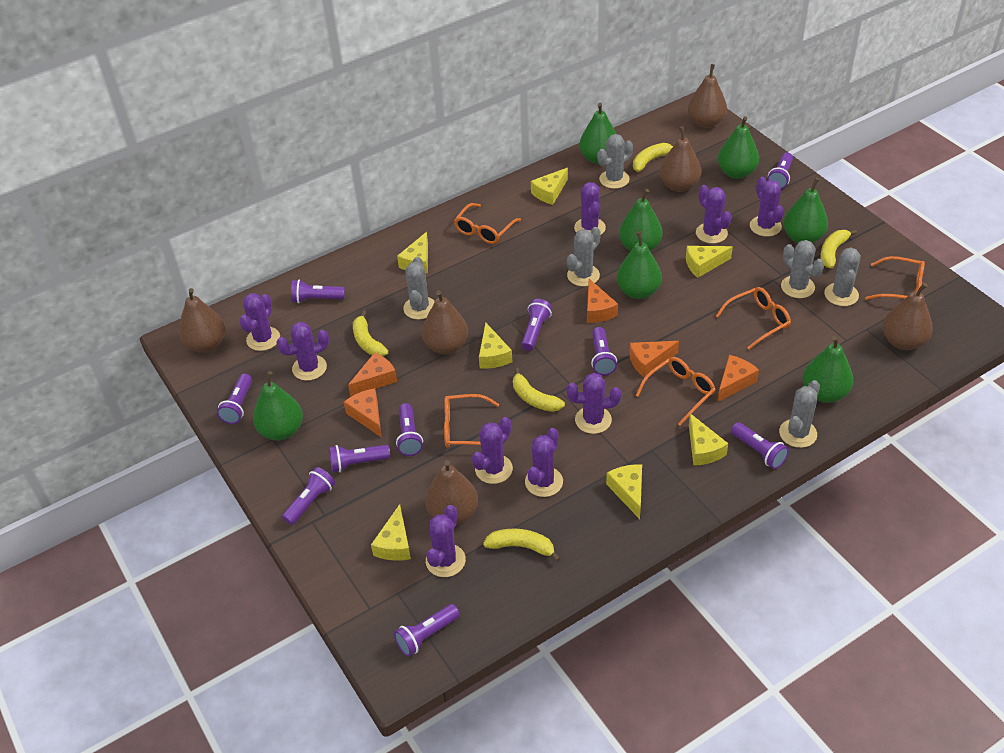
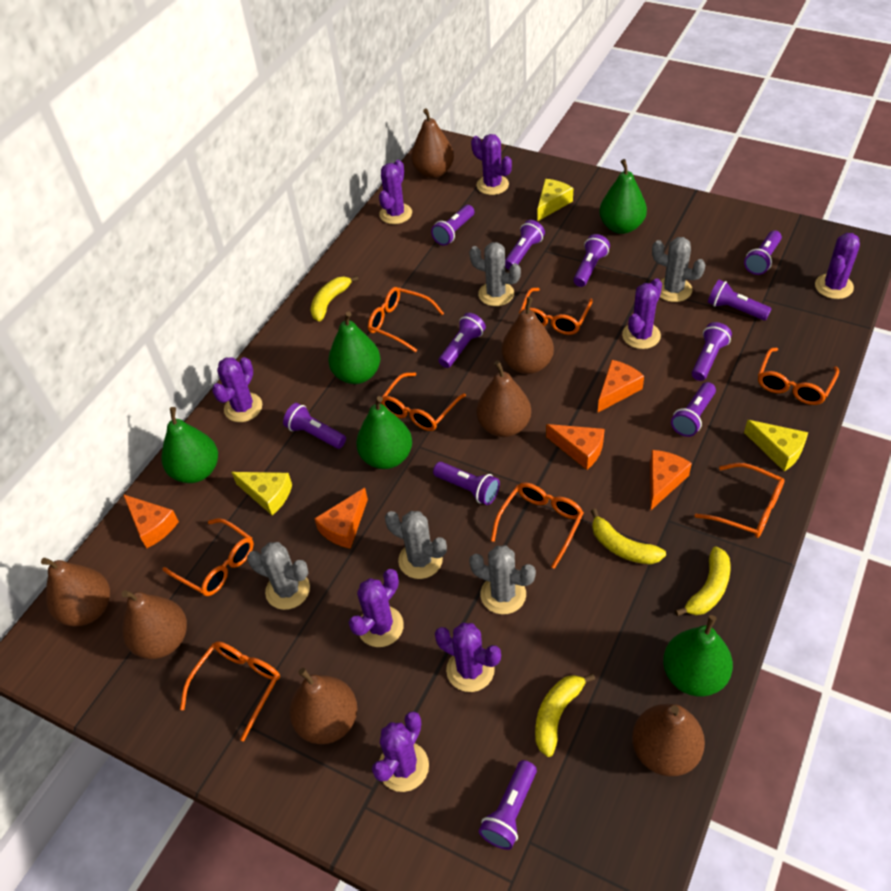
brown pear: [178,288,226,353] [422,290,468,354] [425,460,478,525] [660,126,701,192] [688,64,727,128] [883,283,933,350] = 6 -> [41,558,110,627] [122,590,187,659] [289,668,357,744] [411,109,454,178] [476,360,531,437] [501,297,554,374] [632,704,705,776] = 7
green pear: [253,371,303,440] [580,103,616,164] [617,231,662,299] [619,189,662,251] [718,116,759,179] [783,178,828,243] [802,336,853,403] = 7 -> [162,407,218,483] [328,312,380,384] [356,396,412,469] [599,159,647,234] [663,615,733,697] = 5
grey cactus: [403,257,435,320] [567,227,601,286] [597,134,633,189] [779,380,820,448] [781,240,824,298] [824,248,861,306] = 6 -> [247,542,310,610] [385,511,447,579] [469,242,521,306] [469,546,536,614] [652,237,705,302] = 5
orange glasses: [444,394,499,448] [454,203,521,244] [635,357,716,426] [716,287,791,349] [865,256,925,300] = 5 -> [162,518,254,596] [180,642,280,741] [368,287,444,352] [381,372,466,431] [491,483,584,569] [519,288,593,335] [694,463,784,538] [758,348,839,405] = 8
purple cactus: [239,293,280,351] [276,322,329,381] [426,505,466,577] [472,417,513,484] [525,428,563,497] [567,373,621,434] [574,182,606,235] [696,185,732,244] [750,177,784,237] = 9 -> [212,357,262,422] [349,569,404,647] [372,711,429,792] [379,160,412,224] [435,623,501,692] [471,134,512,195] [622,278,662,349] [815,233,860,299] = 8
purple flashlight: [217,374,252,424] [282,467,335,525] [291,279,345,303] [329,445,390,472] [394,604,460,657] [396,403,423,456] [521,299,552,351] [591,327,617,375] [731,422,789,469] [767,152,793,189] = 10 -> [283,403,346,449] [431,205,474,246] [433,462,500,505] [438,313,486,368] [479,760,537,850] [505,220,545,269] [573,234,610,287] [671,382,716,437] [692,322,732,381] [708,280,771,320] [744,230,782,275] = 11
yellow banana: [353,311,389,356] [483,529,560,562] [513,368,565,412] [633,143,673,172] [820,229,857,268] = 5 -> [310,276,359,322] [535,673,595,757] [591,509,666,564] [675,546,730,616] = 4
yellow cheese: [371,504,411,561] [397,232,428,273] [479,322,512,369] [531,168,568,205] [606,465,642,519] [686,246,733,278] [689,413,728,466] = 7 -> [231,472,292,516] [538,179,573,221] [744,420,808,471] = 3

